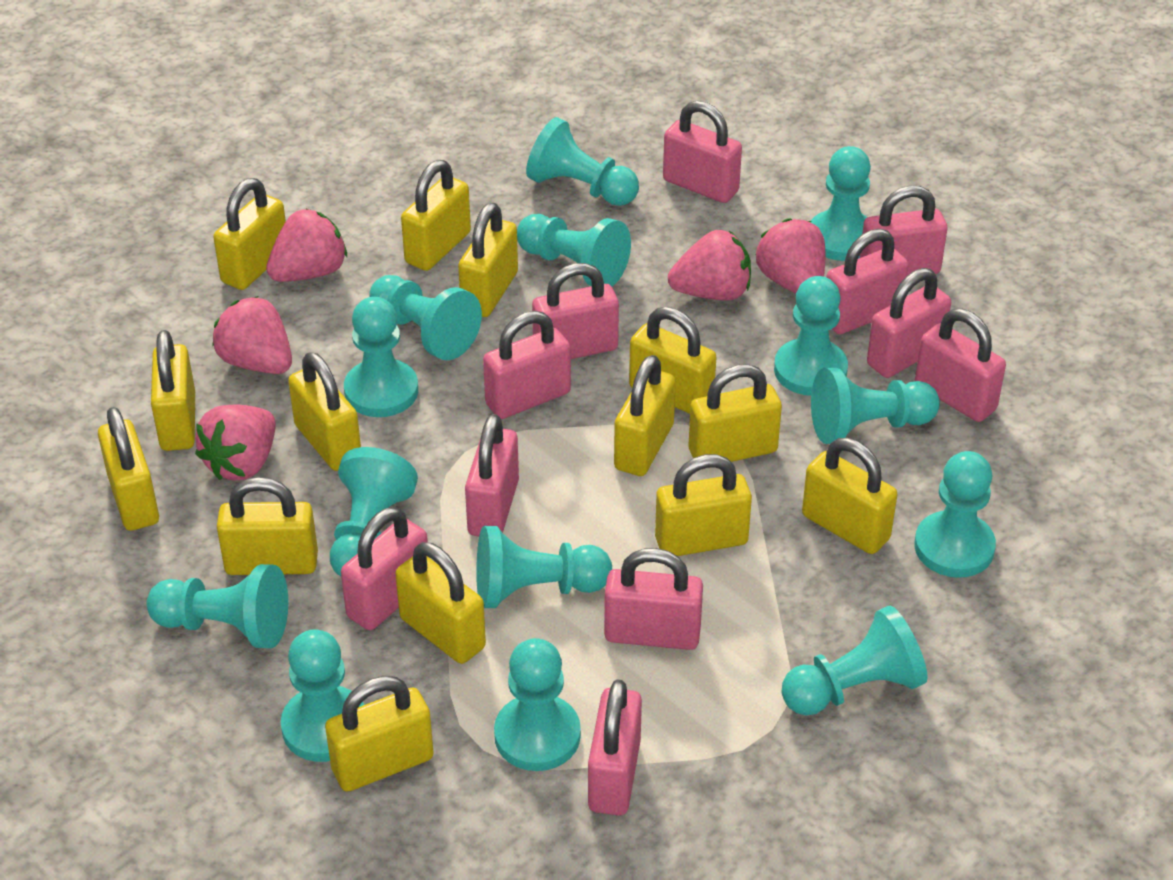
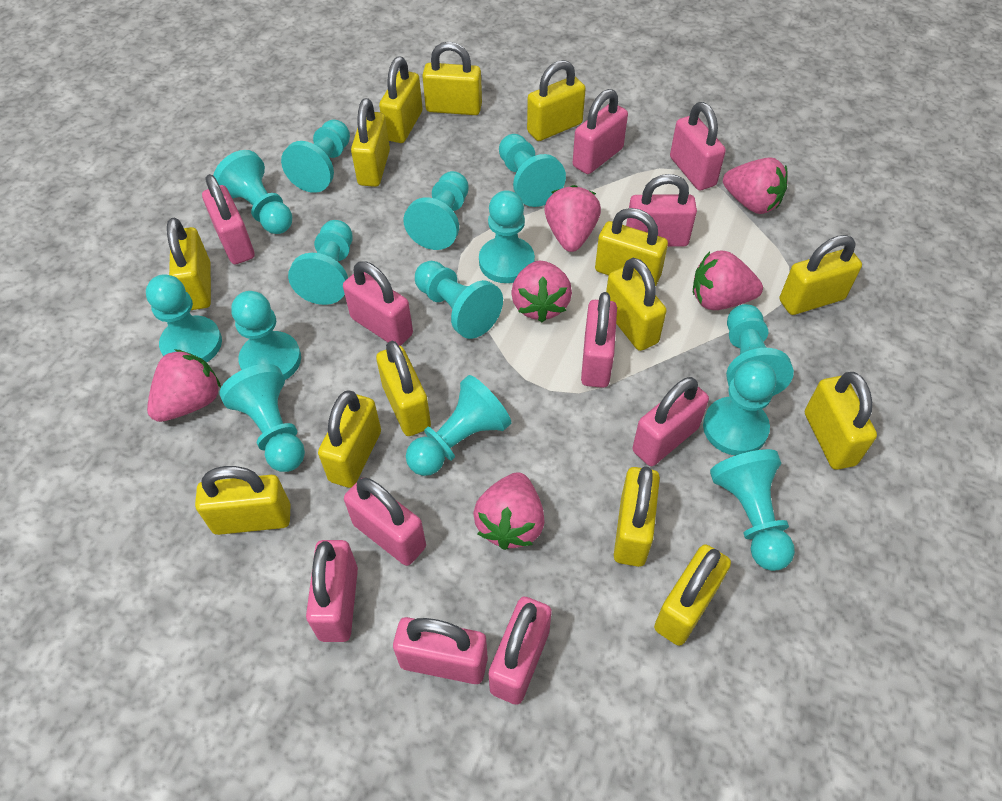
pink strawberry: [195,405,276,481] [212,296,292,374] [266,209,347,282] [668,230,751,301] [756,218,825,293] = 5 -> [147,349,221,422] [473,472,545,550] [511,261,572,322] [544,185,601,252] [693,250,763,310] [723,157,788,214] = 6

